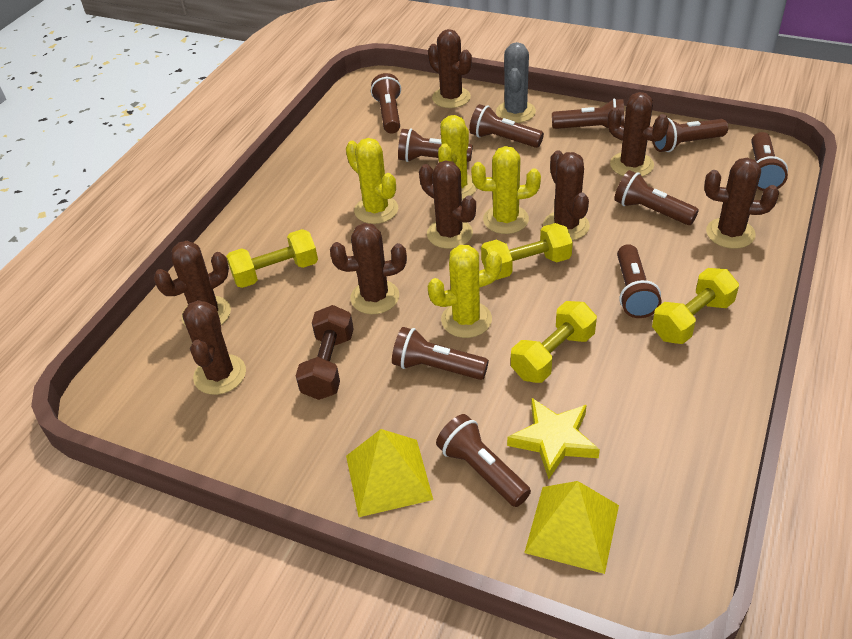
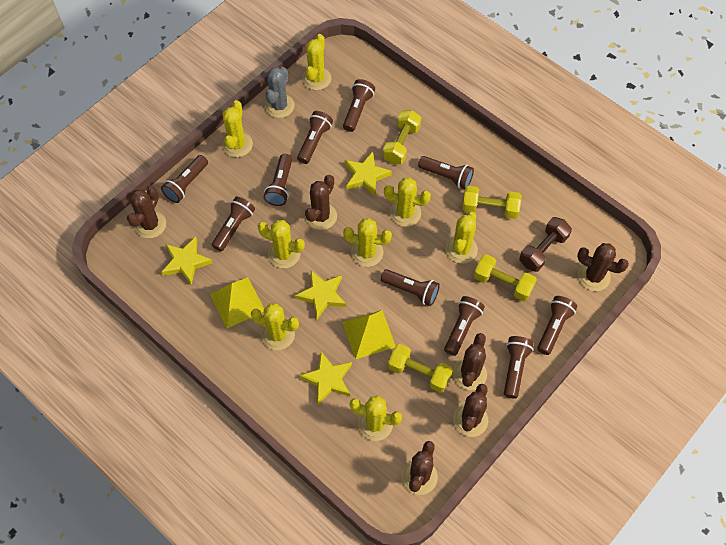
brown cactus: [154,241,231,326] [182,300,246,395] [330,223,407,315] [419,160,476,249] [428,29,472,108] [543,150,590,240] [608,92,669,177] [704,158,779,249] = 8 -> [127,187,166,238] [305,175,337,230] [402,441,438,495] [453,333,487,390] [453,384,488,437] [577,243,629,291] = 6
yellow cactus: [346,138,398,224] [428,245,502,338] [438,115,477,199] [471,146,541,234] = 4 -> [222,100,253,157] [251,303,299,350] [258,220,305,268] [302,34,331,90] [343,218,392,267] [350,396,402,441] [384,178,431,227] [445,212,478,263] = 8
yellow star: [507,398,600,479] = 1 -> [161,237,213,285] [295,271,346,319] [300,352,352,404] [345,151,392,196] = 4

